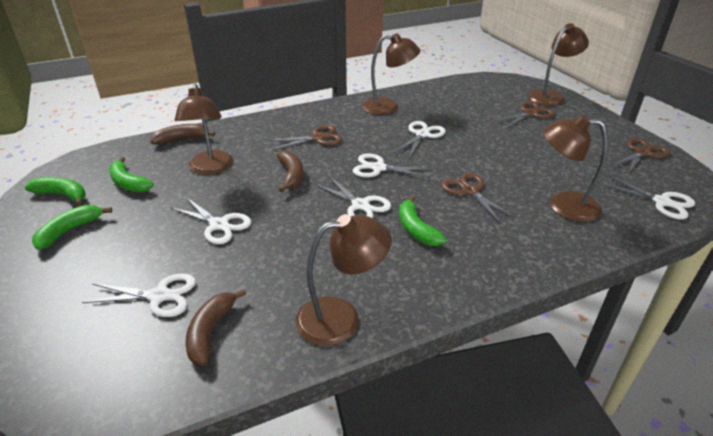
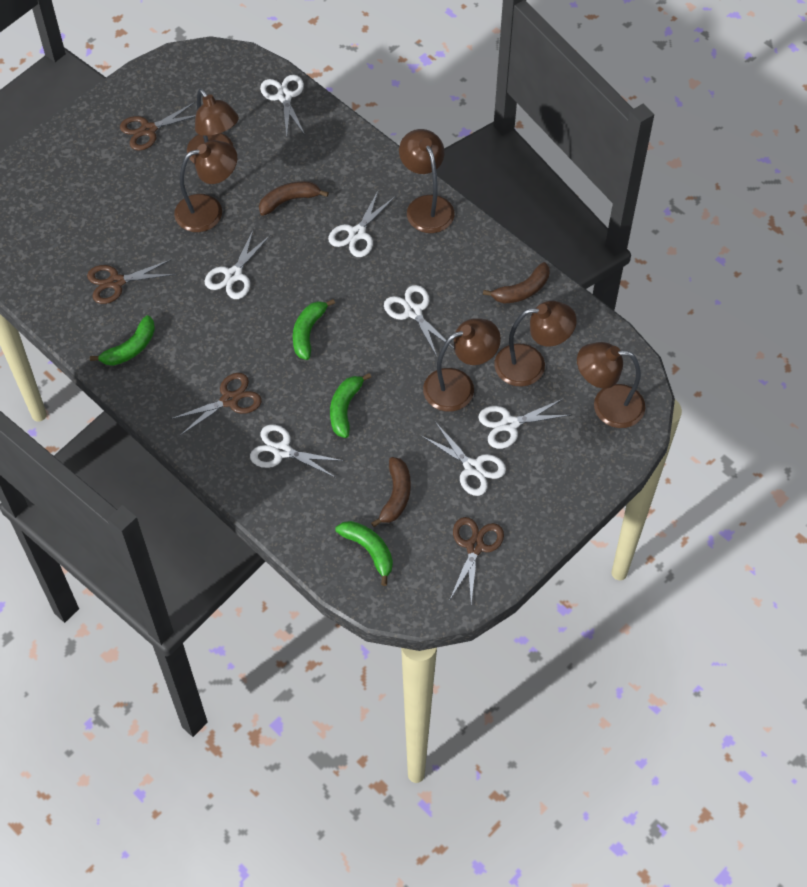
brown lamp: [175,84,233,175] [295,214,392,346] [362,33,420,115] [528,23,589,106] [543,115,608,222] = 5 -> [174,140,237,232] [187,89,239,163] [399,129,454,233] [423,318,501,412] [494,301,577,387] [577,342,645,428] = 6
white scissors: [82,274,196,317] [170,197,251,244] [315,176,391,218] [353,153,433,178] [394,121,446,157] [601,175,695,219] = 6 -> [204,230,270,299] [250,424,344,478] [260,75,305,137] [328,189,395,257] [384,285,454,356] [422,423,506,496] [478,398,570,449] = 7

